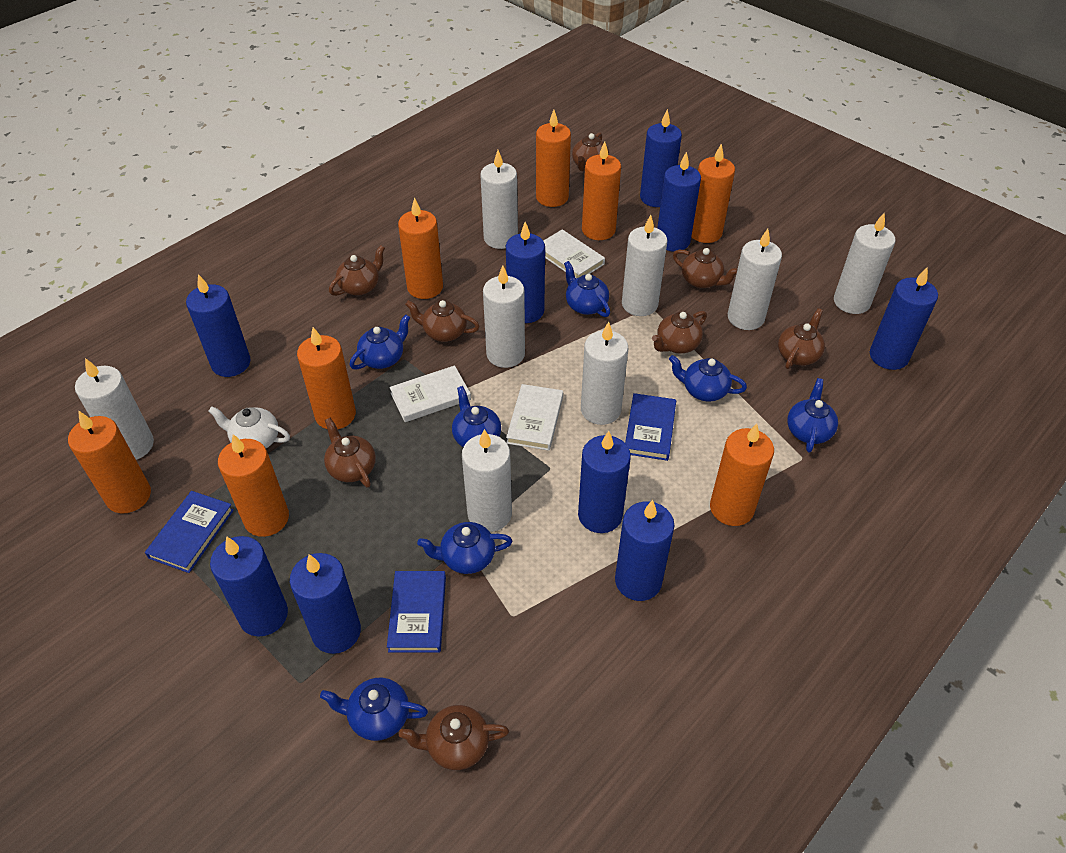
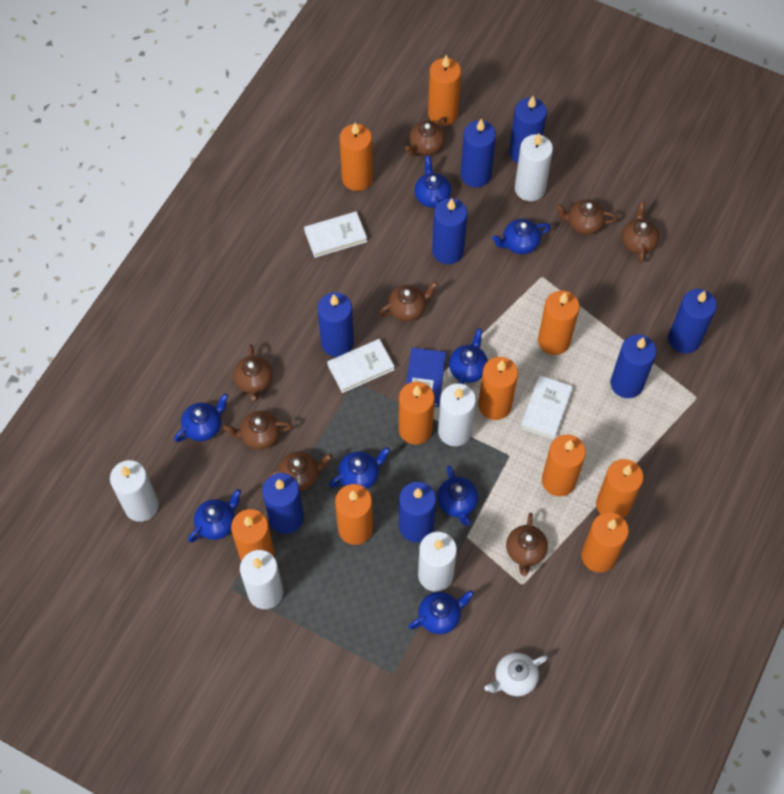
blue book: [145,491,234,573] [387,571,446,653] [625,393,676,461] = 3 -> [406,348,446,407] = 1
blue candle: [186,274,250,377] [210,536,288,636] [290,553,361,654] [506,222,545,323] [578,431,631,533] [615,500,674,601] [640,109,682,207] [657,152,701,252] [870,267,938,370] = 9 -> [262,473,304,534] [318,292,354,357] [399,482,436,543] [432,198,467,264] [461,119,496,187] [509,96,547,163] [610,334,657,398] [668,289,717,354] = 8
blue teapot: [320,678,428,741] [350,314,410,370] [417,522,512,574] [452,386,501,447] [564,261,610,317] [669,355,747,401] [787,378,838,453] = 7 -> [174,394,228,442] [188,489,241,542] [329,447,390,489] [408,590,474,634] [414,156,451,210] [437,465,478,526] [449,328,488,384] [492,219,551,254] = 8
orange candle: [68,410,151,514] [218,434,289,537] [297,327,356,429] [398,198,443,299] [536,110,571,207] [582,141,621,240] [691,143,735,243] [710,424,774,526] = 8 -> [231,509,275,561] [335,484,373,545] [340,123,373,191] [399,382,435,444] [428,55,461,126] [478,357,518,420] [538,291,580,355] [542,435,586,496] [581,512,629,572] [596,459,644,518] = 10
white candle: [75,358,154,460] [462,429,512,532] [480,150,518,249] [483,265,525,368] [581,321,628,425] [622,215,667,316] [728,229,782,330] [834,212,895,314] = 8 -> [110,460,159,522] [240,550,283,609] [418,532,457,592] [438,383,476,446] [515,133,553,201] = 5

